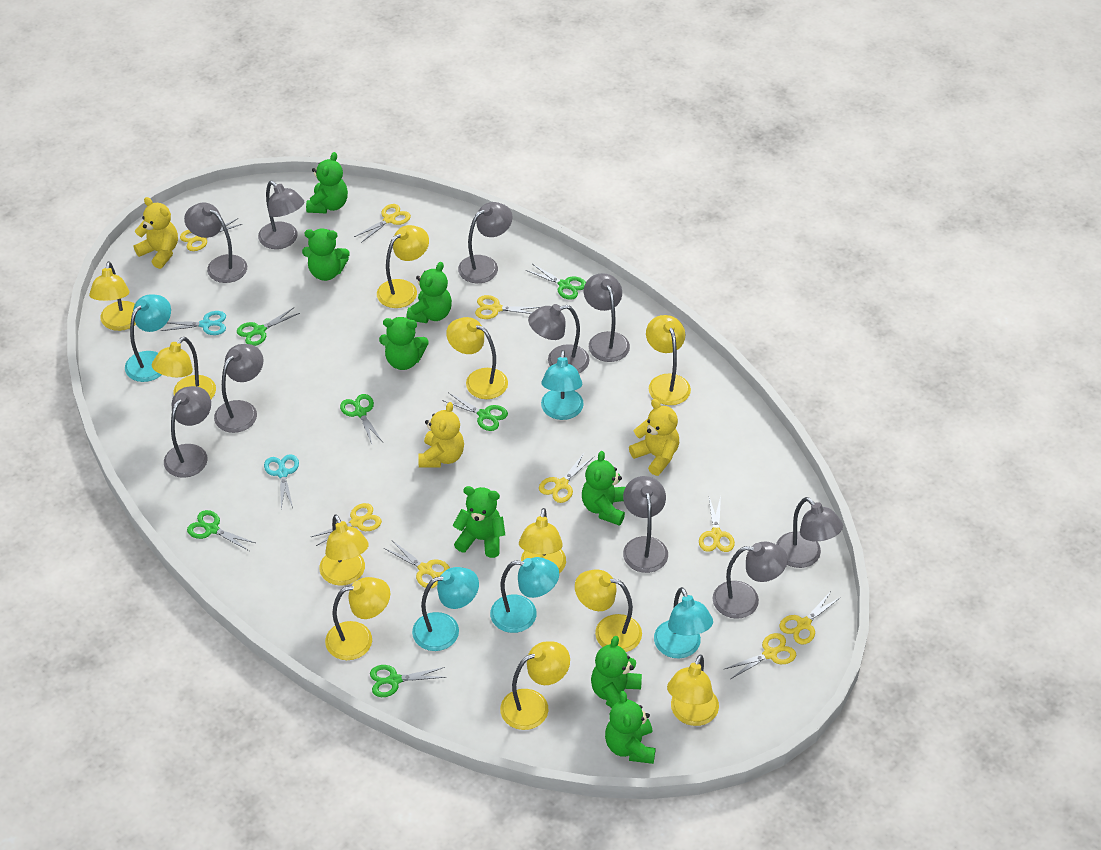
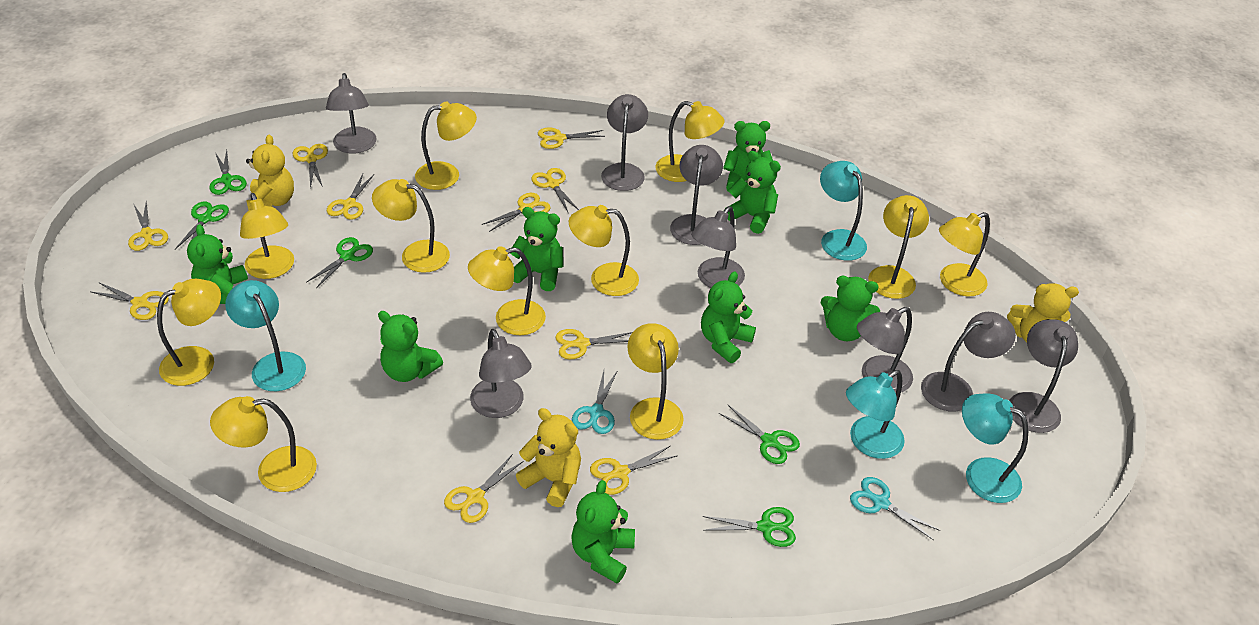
green scissors: [187,510,255,551] [237,308,300,346] [340,394,383,444] [370,665,446,697] [442,392,508,431] [525,264,586,300] = 6 -> [175,201,229,249] [209,150,247,195] [306,237,373,288] [703,507,796,547] [719,404,800,464] = 5
grey lamp: [164,386,211,478] [184,202,247,283] [214,344,263,433] [258,181,304,249] [458,202,513,283] [528,304,590,373] [584,273,630,362] [623,476,668,573] [713,542,788,619] [776,497,843,568] = 10 -> [326,73,377,154] [470,329,531,418] [601,94,648,191] [670,145,723,245] [691,206,745,288] [857,307,913,393] [921,312,1016,412] [1009,319,1078,433] = 8
turquoise lamp: [125,294,171,382] [412,567,479,651] [490,557,559,633] [541,350,584,420] [654,587,713,659] = 5 -> [225,280,306,391] [820,161,867,261] [846,370,905,459] [962,393,1028,503] = 4
yellow scissors: [180,218,242,251] [311,503,382,546] [354,204,411,243] [384,541,450,588] [475,295,540,319] [539,452,594,503] [699,496,735,552] [725,633,796,679] [779,591,841,644] = 9 -> [90,283,169,320] [128,202,168,251] [293,144,328,188] [327,174,374,220] [444,454,524,523] [482,193,551,232] [531,168,579,212] [538,128,605,149] [556,329,633,360] [590,446,678,495] = 10

